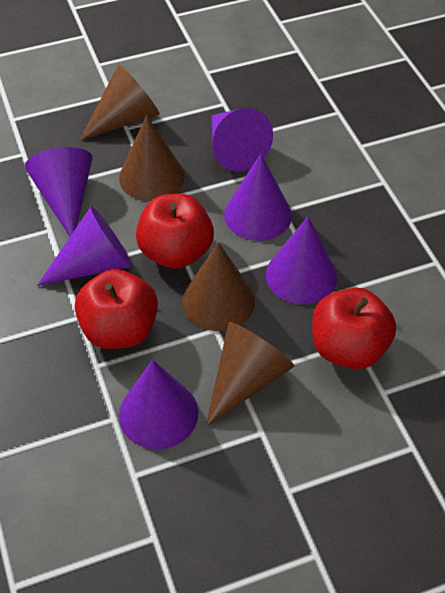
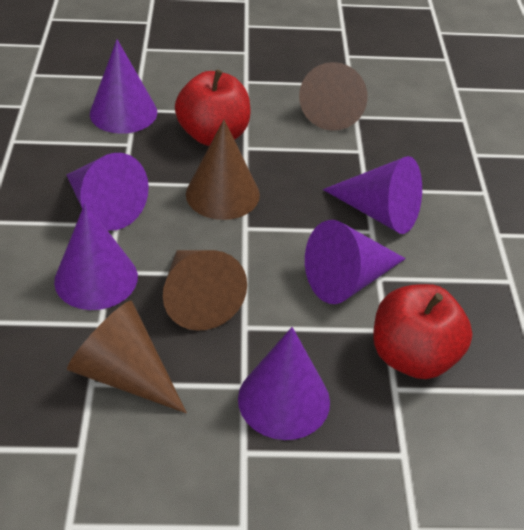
red apple: [75,269,158,349] [136,193,214,269] [312,288,396,369] = 3 -> [175,69,250,146] [373,284,472,379] = 2

